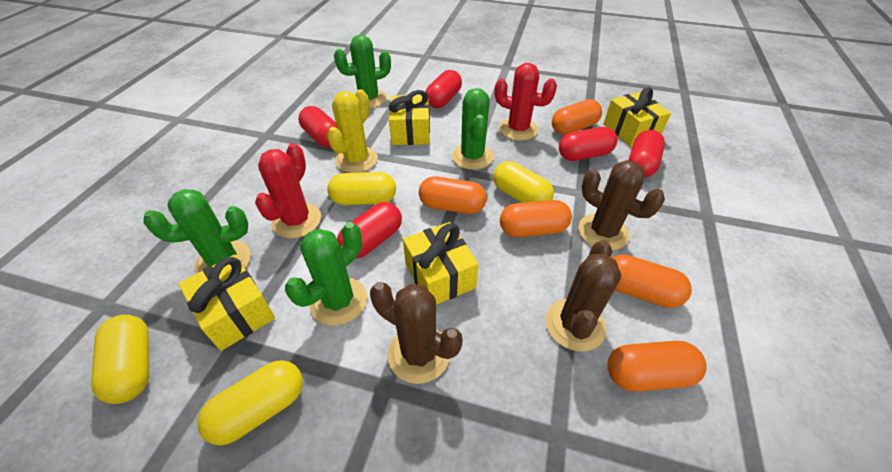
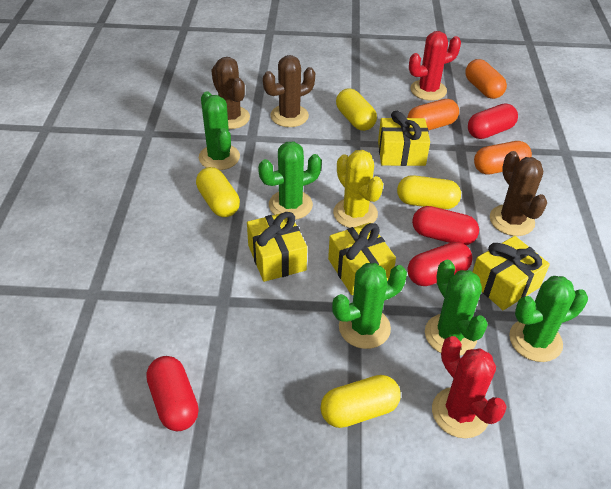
green cactus: [143,189,251,274] [285,222,367,326] [334,35,391,108] [452,88,494,170] = 4 -> [199,91,240,170] [258,142,322,220] [332,263,407,349] [425,260,488,356] [509,276,588,362] = 5
orange capsule: [419,176,487,214] [500,200,572,237] [552,99,602,135] [607,341,707,392] [612,254,692,308] = 5 -> [407,99,459,130] [465,59,507,99] [474,141,532,175] = 3
red capsule: [299,106,337,148] [337,202,402,259] [425,70,462,108] [559,127,618,161] [629,130,665,178] = 5 -> [146,356,199,431] [407,242,473,286] [412,206,479,245] [468,103,518,139] = 4

